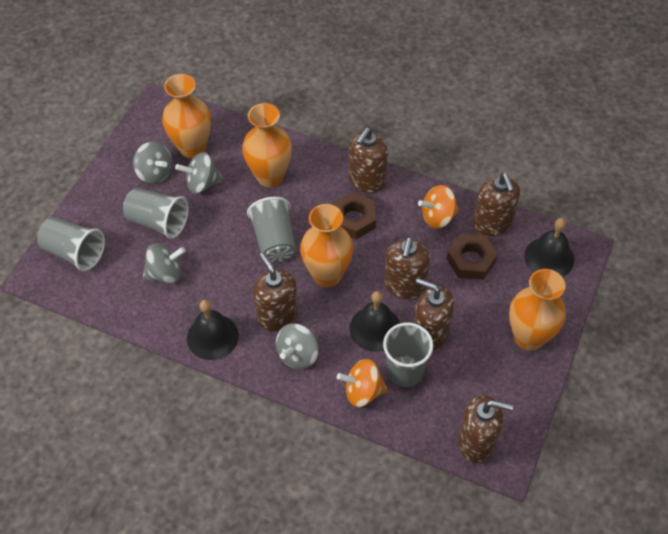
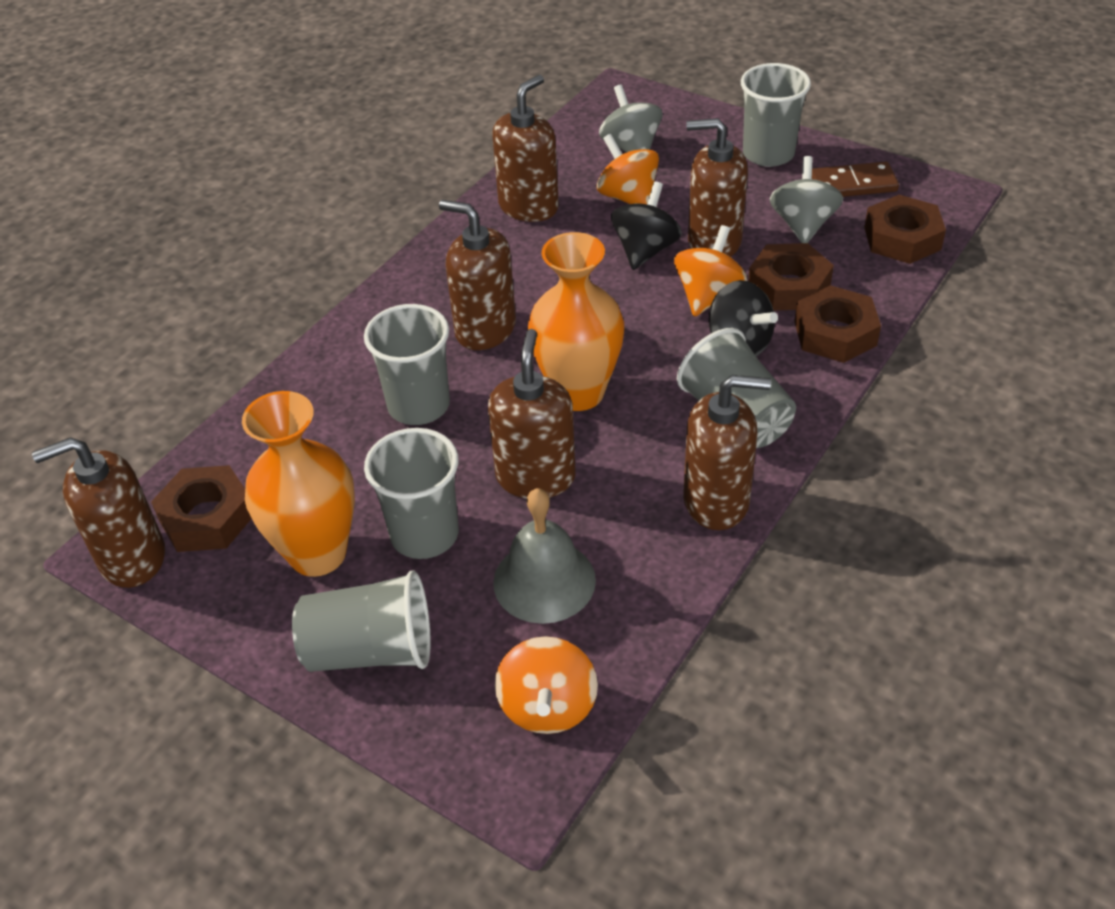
black bell: [187,300,239,360] [350,291,400,352] [524,218,574,277] = 3 -> none = 0
black spinning top: none = 0 -> [611,182,682,270] [709,280,778,357] = 2
brown domino: none = 0 -> [812,161,899,197] = 1
brown nut: [332,192,376,239] [447,234,498,280] = 2 -> [151,465,252,552] [748,243,834,310] [794,285,881,363] [864,195,946,264] = 4
grey bell: none = 0 -> [493,488,596,624] = 1
grey cup: [37,217,105,271] [123,188,189,239] [247,197,296,263] [383,322,433,387] = 4 -> [292,570,431,672] [364,304,450,425] [364,428,459,559] [677,328,796,448] [741,63,811,167] = 5
grey spinning top: [133,141,173,184] [143,243,185,284] [175,152,224,194] [276,324,319,369] = 4 -> [599,84,662,153] [769,156,843,243] = 2
orange spinning top: [337,359,388,407] [418,185,459,229] = 2 -> [495,636,598,734] [597,134,659,204] [674,225,747,317] = 3
orange vase: [162,74,211,158] [242,103,292,187] [300,204,353,287] [509,269,566,351] = 4 -> [242,391,355,577] [528,232,624,411] = 2

